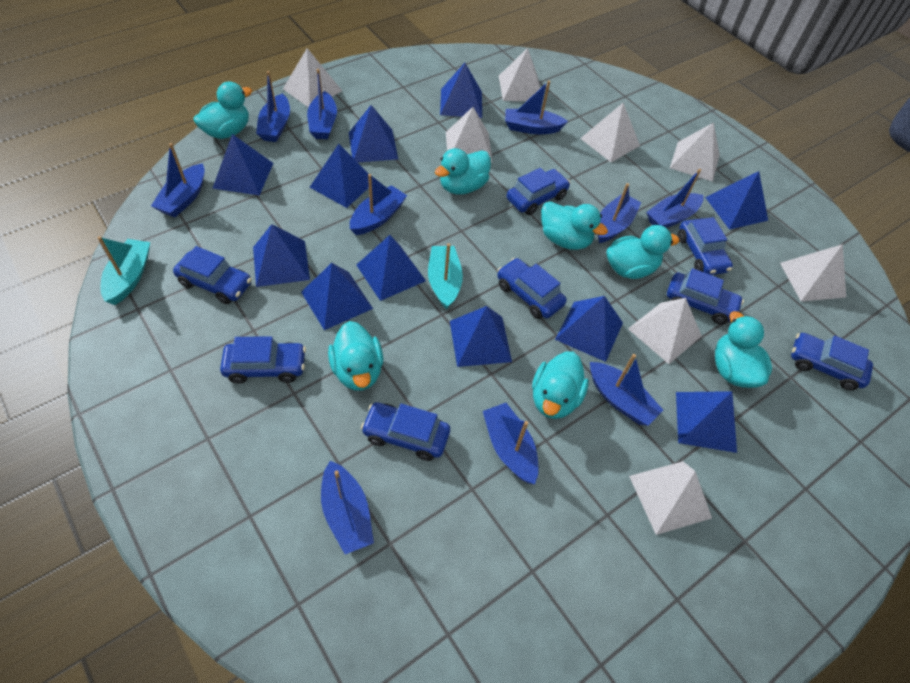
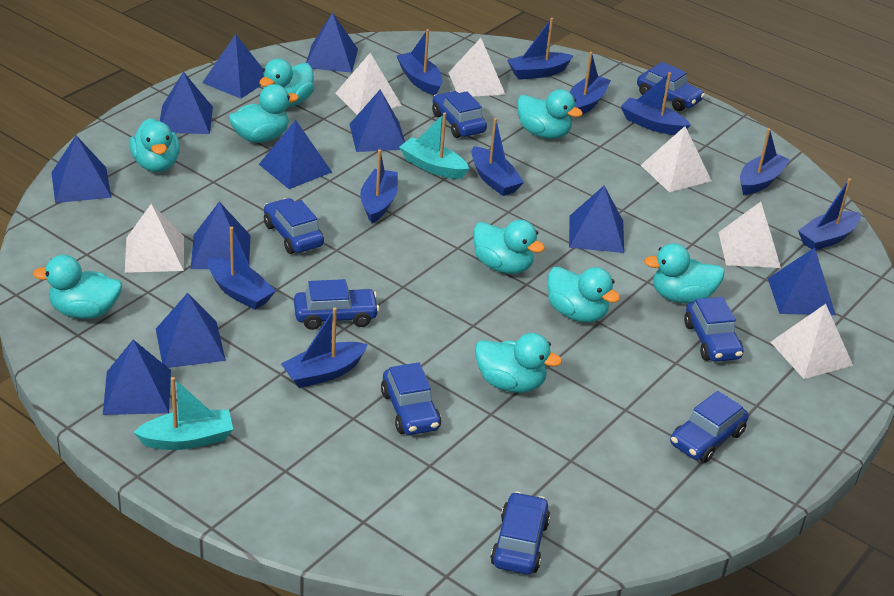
turquoise duck: [193,82,252,139] [328,321,383,390] [435,148,491,194] [532,351,589,419] [541,201,608,250] [607,225,679,279] [715,311,772,388] = 7 -> [33,255,122,319] [129,118,180,172] [229,84,299,143] [259,59,315,107] [473,220,545,274] [475,333,562,393] [517,89,583,139] [547,267,620,323] [644,243,725,304] = 9
white pyramid: [283,48,342,108] [446,107,493,162] [499,48,540,101] [580,103,640,162] [628,298,702,364] [629,461,712,535] [670,122,720,182] [780,244,846,302] = 8 -> [125,203,184,273] [335,53,402,115] [448,38,506,97] [641,126,712,192] [718,202,781,268] [771,304,853,379] = 6

